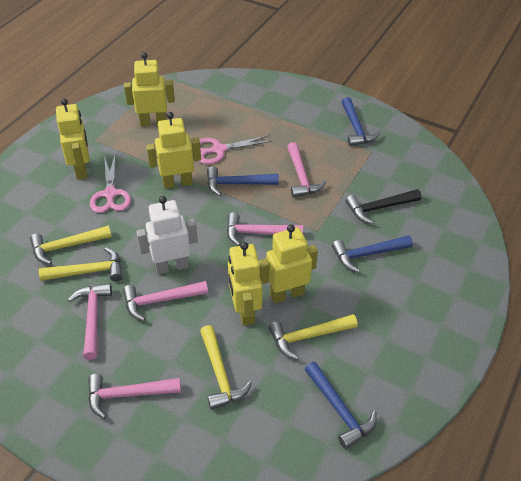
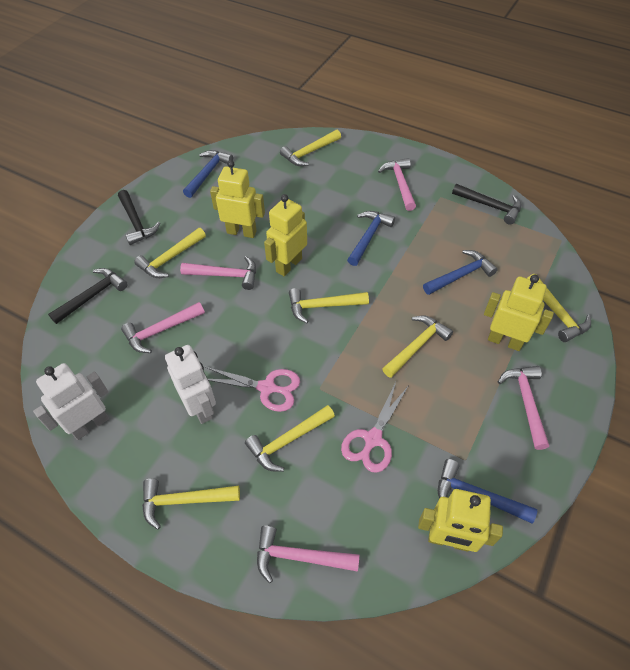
black hammer: [346,189,421,224] = 1 -> [48,268,127,324] [118,190,160,245] [452,184,521,225] = 3
white robot: [136,196,198,274] = 1 -> [33,363,109,440] [165,345,216,424] = 2
yellow hammer: [30,225,112,265] [39,247,123,281] [200,325,252,410] [269,314,358,360] = 4 -> [134,228,206,278] [142,479,240,530] [245,405,335,472] [280,130,341,166] [289,288,369,323] [382,315,453,378] [527,274,591,342] = 7
yellow robot: [56,98,89,180] [124,52,175,127] [146,112,201,189] [228,242,262,326] [259,224,318,303] = 5 -> [210,160,265,238] [264,194,307,276] [418,489,503,552] [484,275,554,351] = 4

